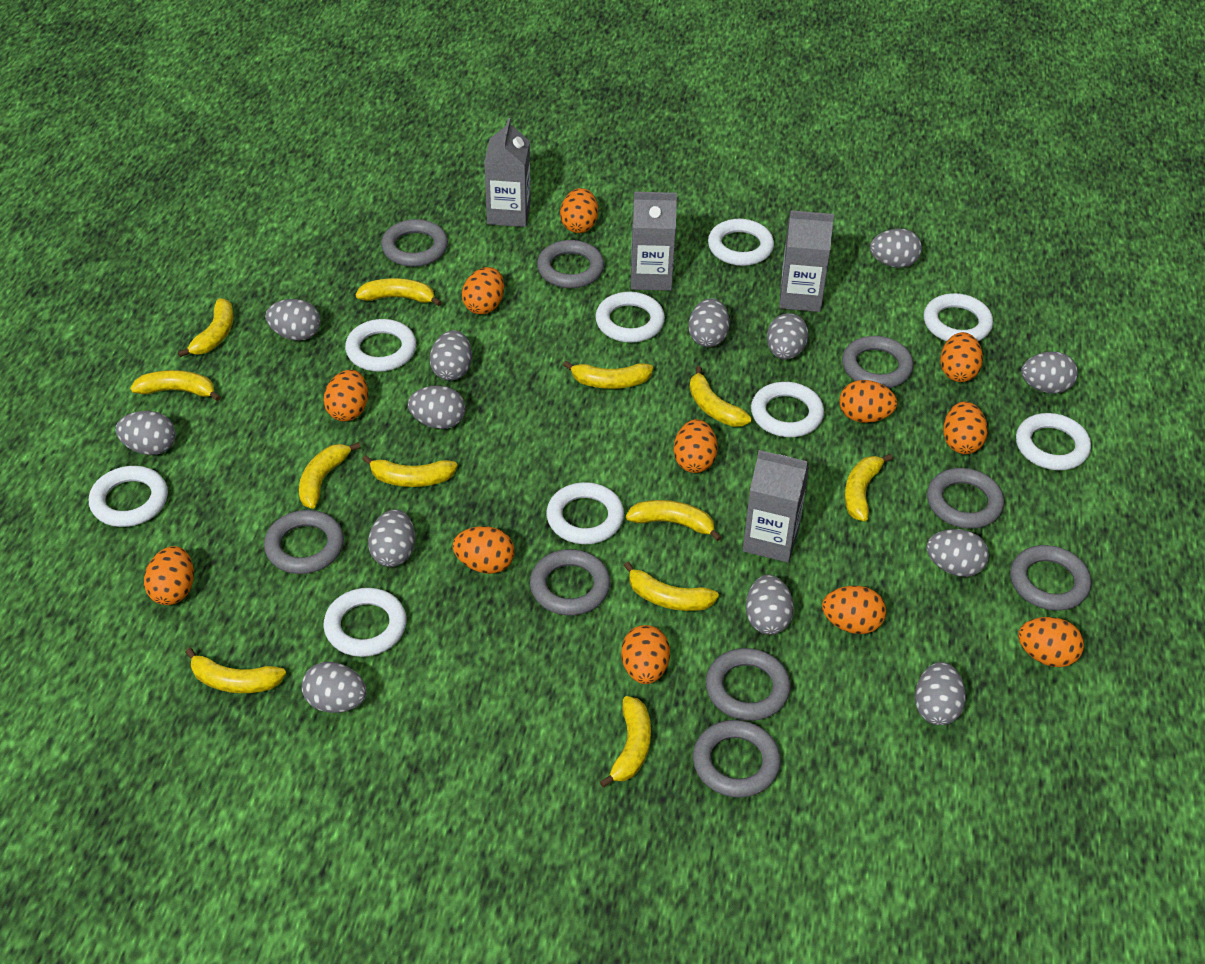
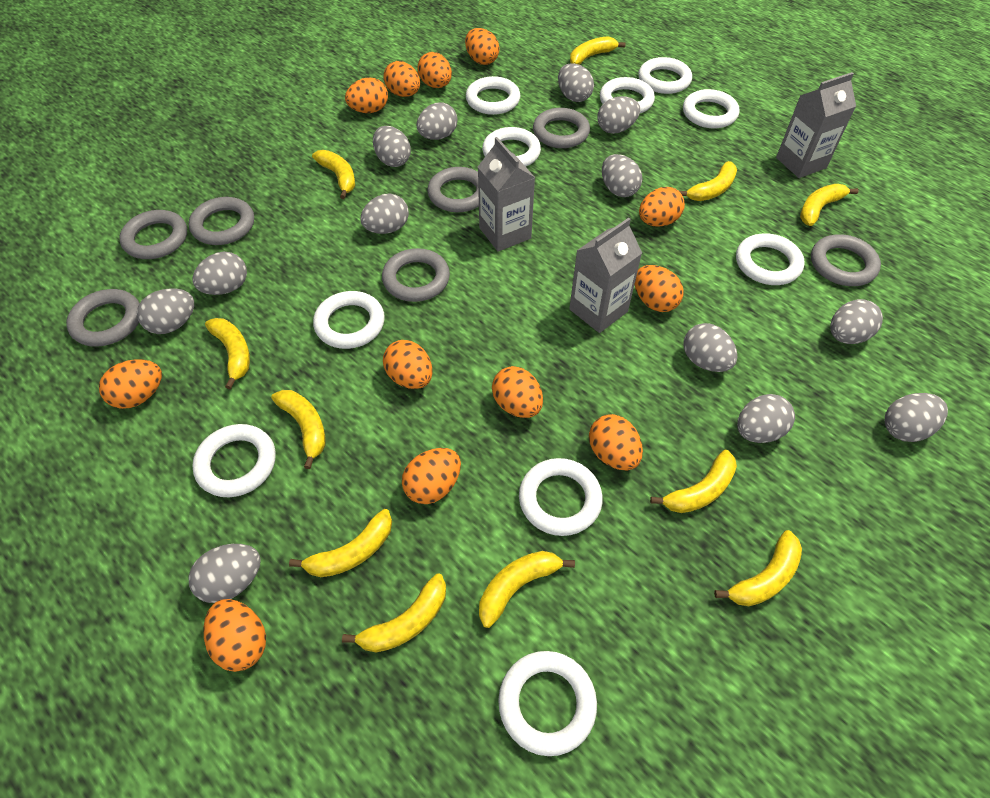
grey carton: [484,118,531,227] [631,192,677,291] [743,450,809,562] [779,210,834,312] = 4 -> [478,137,535,252] [569,218,642,333] [776,72,856,178] = 3
grey ring: [264,510,344,574] [381,219,448,267] [530,549,610,615] [537,240,604,288] [693,720,781,798] [706,648,791,721] [842,336,913,388] [927,468,1004,529] [1010,545,1091,611] = 9 -> [66,289,140,347] [119,210,187,259] [189,197,254,245] [382,248,450,302] [427,167,479,212] [533,108,590,148] [811,234,881,286] = 7
white ring: [89,466,168,527] [323,588,406,657] [345,319,416,372] [547,482,624,544] [595,292,665,343] [708,219,774,266] [751,382,824,437] [924,293,993,341] [1016,413,1091,470] = 9 -> [192,424,276,497] [313,291,385,349] [466,76,520,115] [482,127,541,167] [498,651,597,756] [519,458,603,536] [600,77,655,113] [638,57,692,94] [683,89,739,129] [736,233,804,285] = 10
yellow banana: [130,370,221,401] [178,298,234,357] [185,648,286,693] [299,442,361,509] [356,278,442,306] [362,455,458,487] [563,361,653,389] [600,696,651,788] [624,562,719,611] [626,500,722,541] [689,366,752,427] [845,454,893,522] = 12 -> [205,318,250,389] [271,390,325,469] [289,509,392,577] [312,150,355,199] [342,574,446,653] [479,551,575,628] [570,36,626,65] [650,450,737,513] [679,161,737,201] [714,530,802,606] [800,184,859,226] = 11

